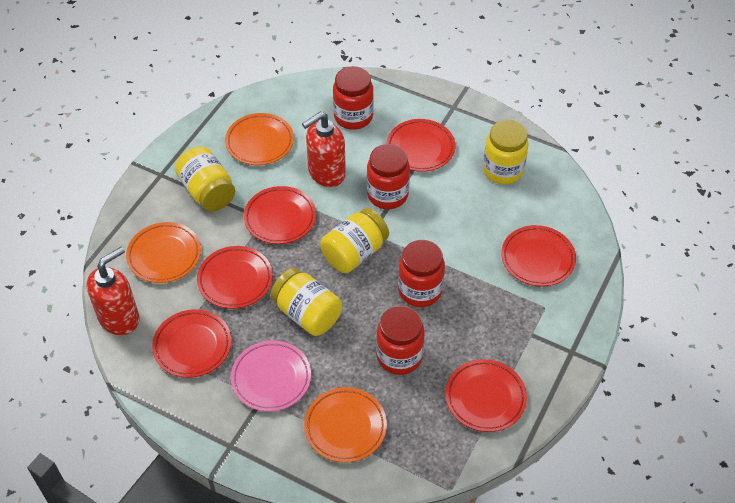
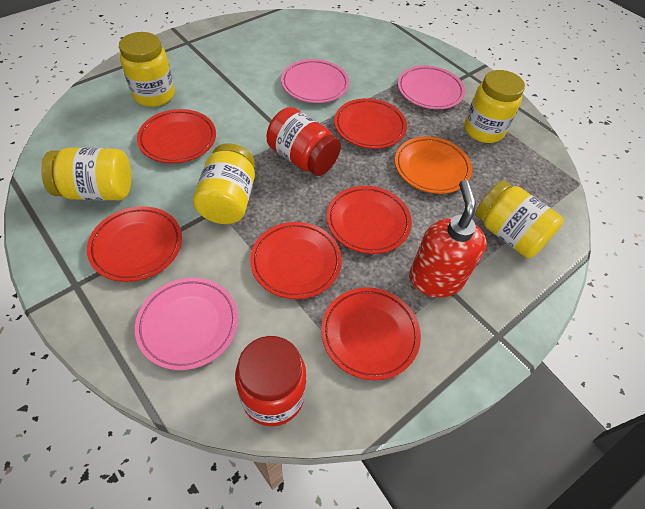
orange plate: [126,222,201,283] [225,113,294,165] [304,387,387,463] = 3 -> [395,136,472,194] = 1
pink plate: [231,340,311,412] = 1 -> [135,278,238,370] [281,59,349,103] [398,65,465,109] = 3
red jar: [333,66,374,130] [367,144,410,209] [376,306,425,375] [398,240,445,307] = 4 -> [235,336,306,426] [267,107,341,176] = 2
red soap dispenser: [86,247,139,335] [302,112,346,187] = 2 -> [409,180,487,297] = 1
yellow jar: [175,146,235,211] [270,268,342,336] [320,208,389,273] [483,120,529,184] = 4 -> [41,148,131,201] [119,32,175,107] [193,143,255,224] [464,70,525,143] [475,180,564,258] = 5

